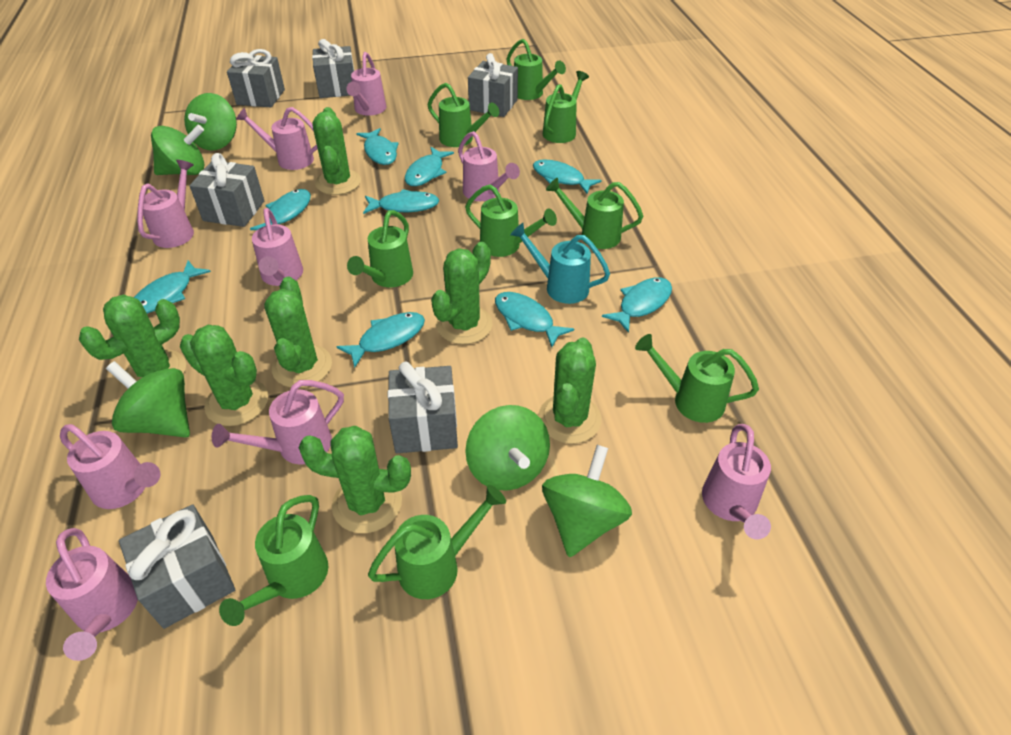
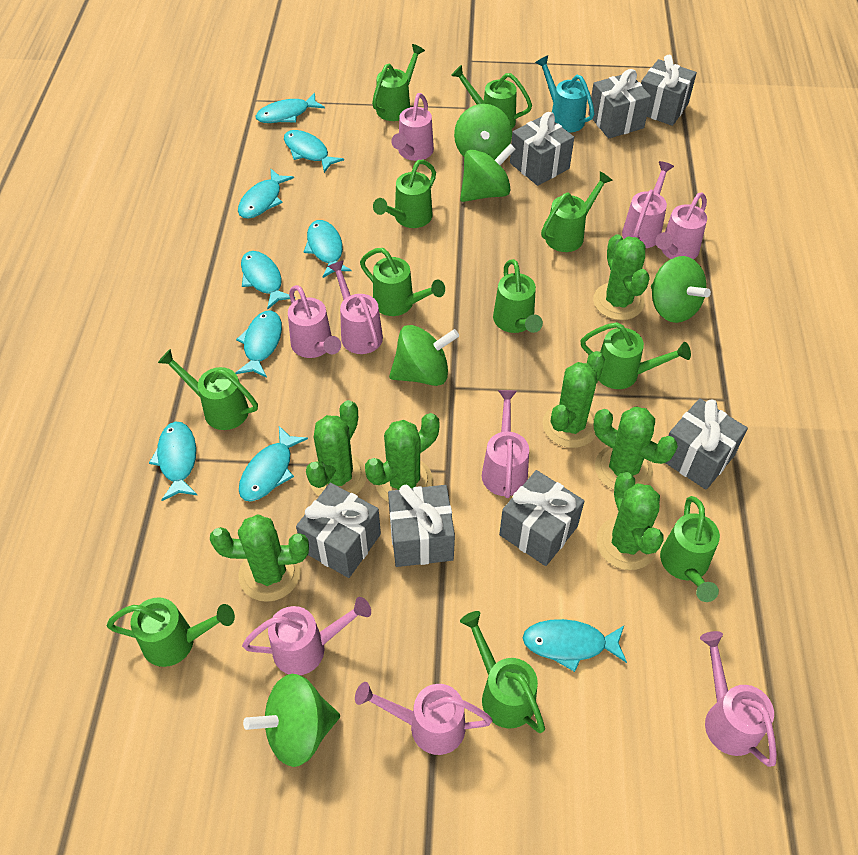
green watering can: [219,495,328,626] [347,210,413,288] [368,485,506,599] [428,83,499,147] [465,184,557,257] [507,39,566,100] [543,71,589,143] [546,178,643,249] [635,334,759,423] = 9 -> [107,597,235,667] [158,349,258,430] [360,248,445,316] [372,44,425,121] [373,160,436,228] [451,65,532,128] [460,611,545,733] [493,259,543,333] [541,171,613,252] [581,322,691,389] [660,496,720,602] = 11
grey gift: [119,504,235,629] [189,153,264,227] [227,49,285,107] [312,39,354,98] [388,361,458,453] [468,53,518,117] = 6 -> [296,483,381,578] [388,485,455,567] [499,470,584,566] [510,112,574,186] [588,69,651,139] [641,55,697,126] [666,398,748,490] = 7

